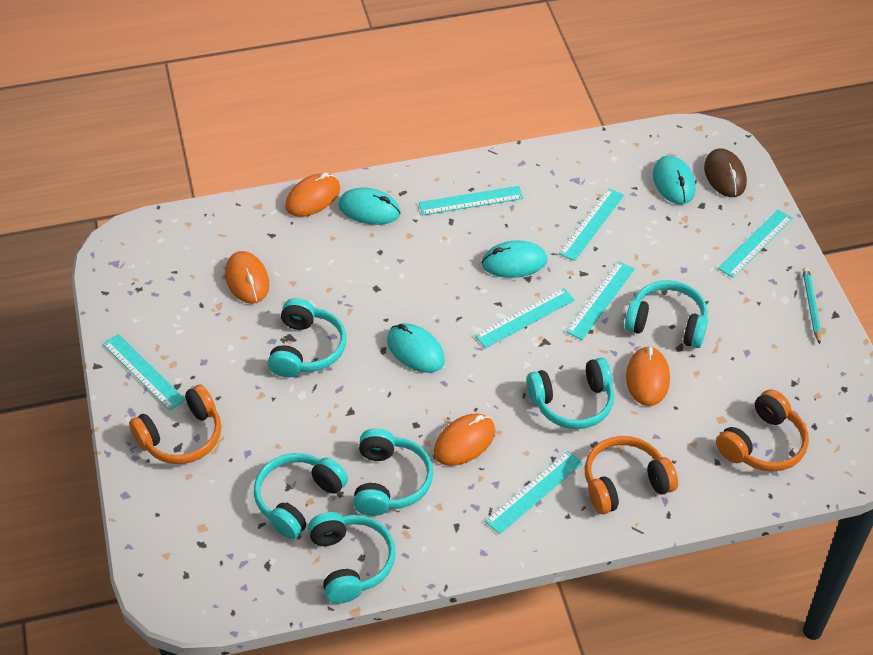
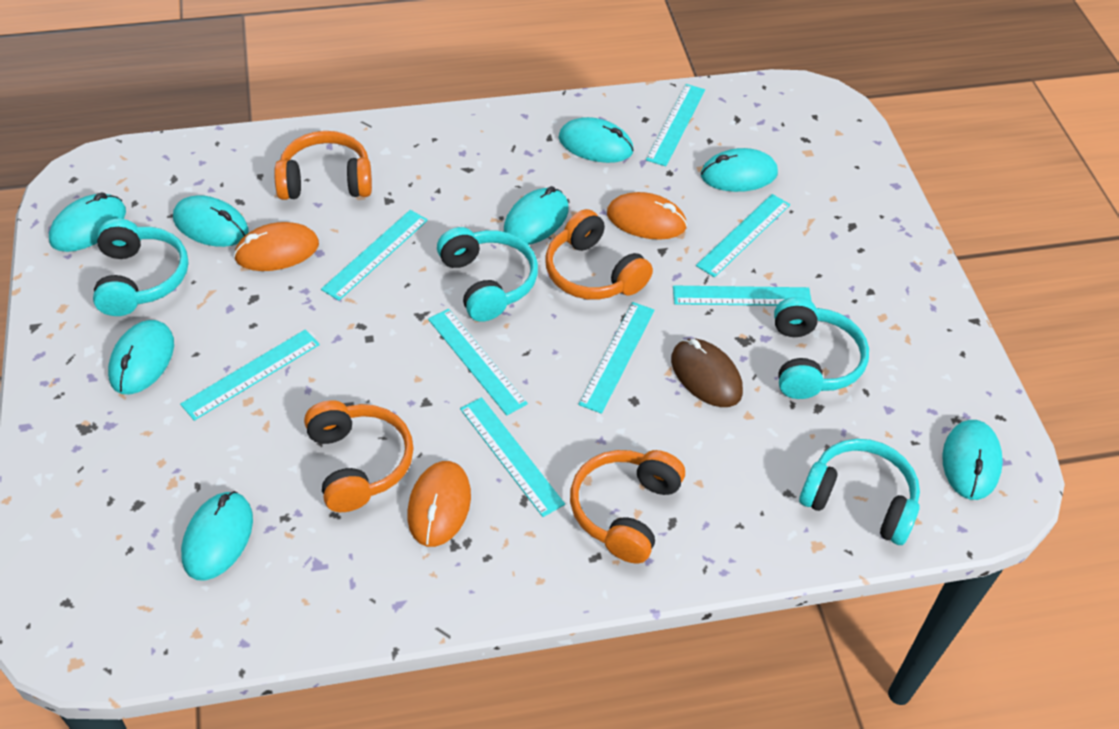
orange headphones: [129,384,221,464] [585,436,678,514] [716,389,809,472] = 3 -> [274,131,372,200] [304,400,414,512] [546,209,653,300] [570,450,685,563] = 4
orange mouse: [225,251,269,304] [285,173,340,217] [434,413,495,466] [626,346,670,406] = 4 -> [234,222,319,271] [407,461,471,547] [607,192,687,240] = 3
turquoise headphones: [254,453,348,539] [268,298,347,377] [308,512,396,604] [353,428,433,516] [527,358,614,429] [625,280,708,348] = 6 -> [93,219,189,316] [437,227,538,322] [774,297,869,399] [799,439,920,545] = 4
turquoise mouse: [338,188,401,225] [387,323,445,373] [481,240,547,278] [653,155,695,204] = 4 -> [49,192,126,252] [108,320,174,394] [173,195,249,247] [181,491,253,581] [504,186,569,245] [558,117,634,163] [701,148,778,192] [942,420,1003,500] = 8
turquoise pencil: [803,267,821,344] = 1 -> none = 0
turquoise ruler: [103,334,186,411] [419,186,523,215] [475,288,575,348] [485,451,583,534] [559,188,624,261] [566,261,635,340] [718,210,793,278] = 7 -> [180,329,320,421] [321,210,428,301] [428,309,528,416] [460,397,565,517] [578,302,655,414] [646,84,705,166] [673,286,811,306] [696,194,790,277] = 8

